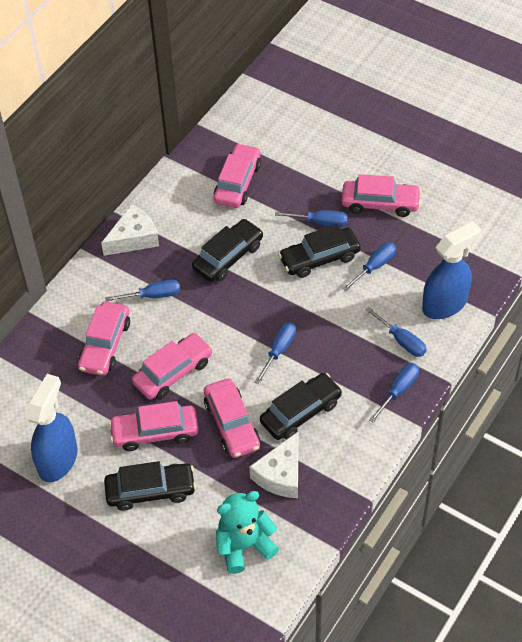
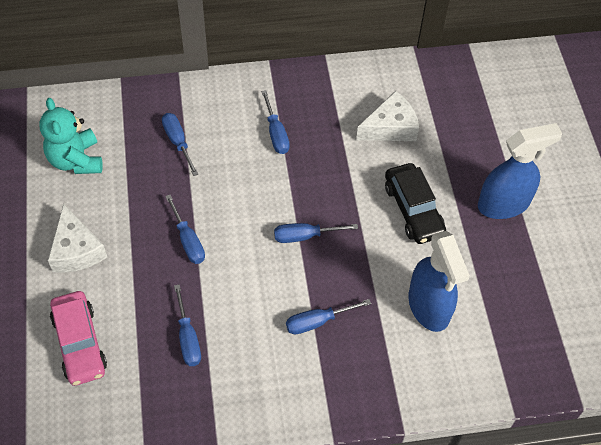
black car: [104,461,196,511] [192,219,263,282] [260,373,342,440] [278,224,361,278] = 4 -> [385,163,446,244] = 1
pink car: [78,301,130,376] [109,401,198,451] [132,333,213,399] [204,379,260,458] [214,143,261,208] [342,174,421,217] = 6 -> [50,291,107,386] = 1

